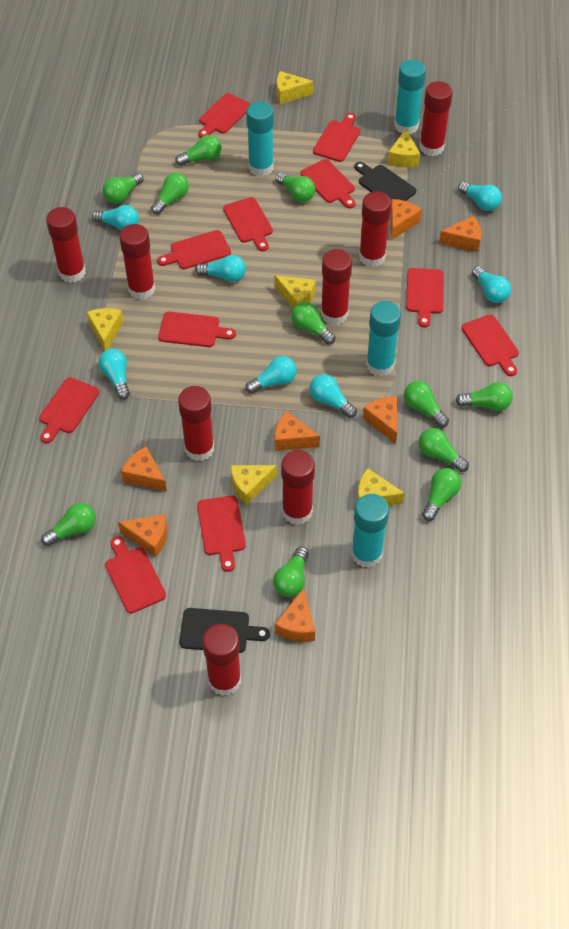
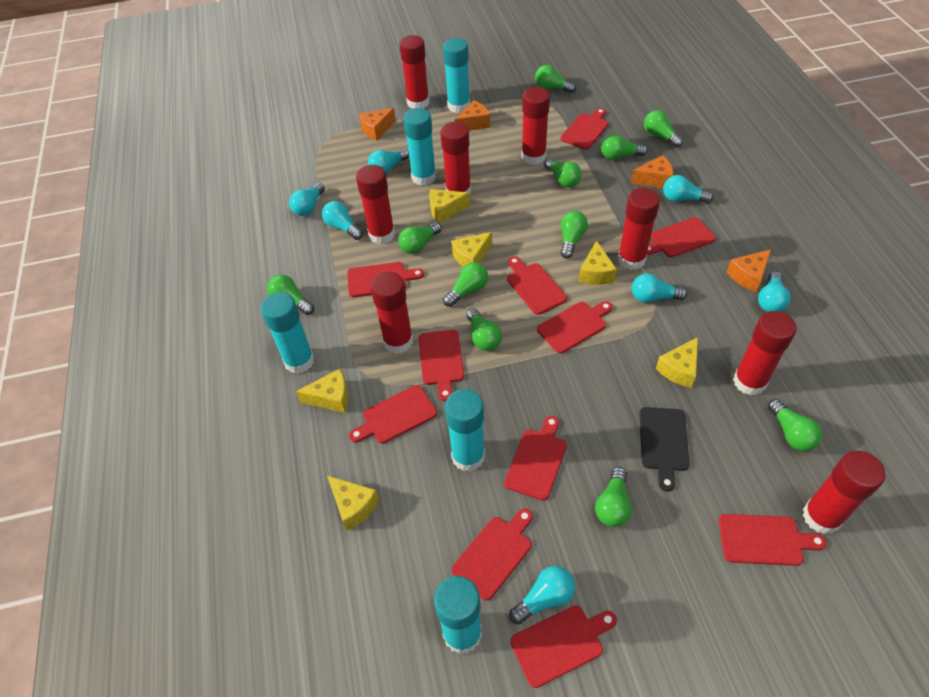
black cutting board: [179,608,270,653] [354,162,416,201] = 2 -> [640,407,689,492] = 1
orange cheese: [118,514,167,557] [121,446,167,491] [275,411,320,451] [275,588,315,642] [363,396,398,444] [390,199,422,240] [439,216,481,252] = 7 -> [359,108,396,141] [455,100,490,131] [631,155,673,188] [727,249,771,292] = 4
turquoise glue stick: [246,101,274,176] [351,494,389,568] [366,301,401,377] [394,60,426,134] = 4 -> [261,292,314,374] [403,108,436,186] [434,576,482,654] [443,38,470,113] [445,389,485,472] = 5

